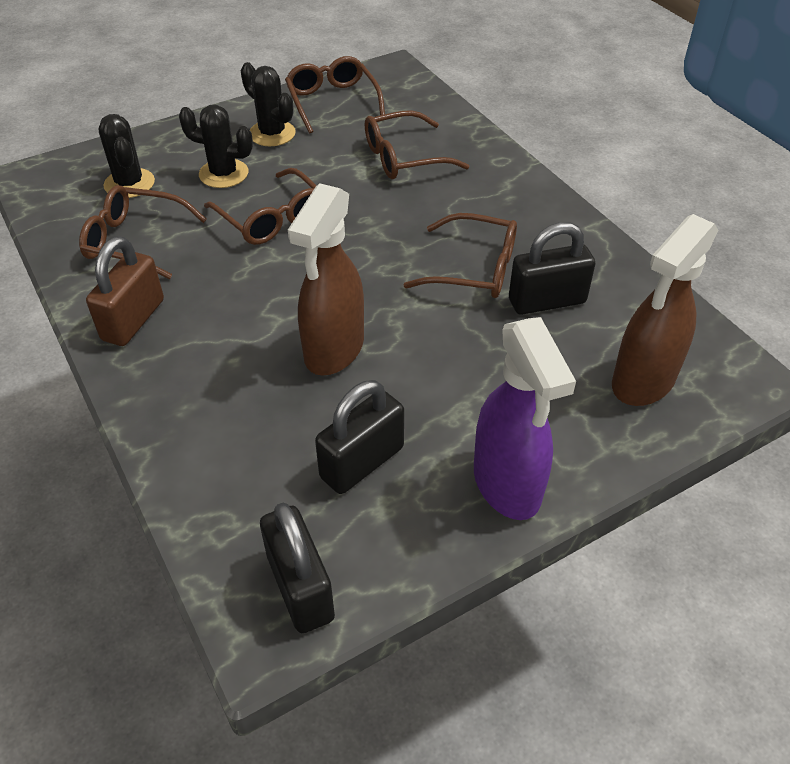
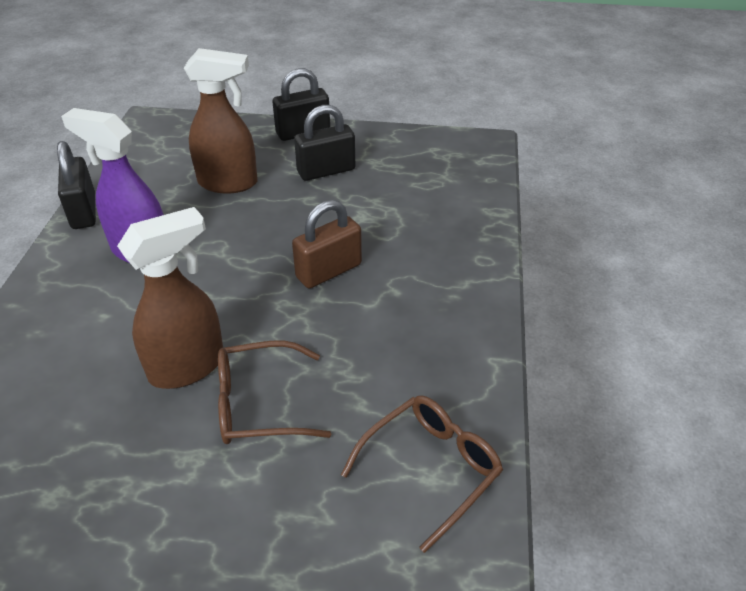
black cactus: [98,114,155,198] [179,104,253,188] [241,62,296,146] = 3 -> none = 0
brown glasses: [79,185,207,279] [204,168,316,245] [285,56,385,133] [365,110,469,179] [403,213,517,298] = 5 -> [218,340,331,444] [341,395,503,553] = 2

